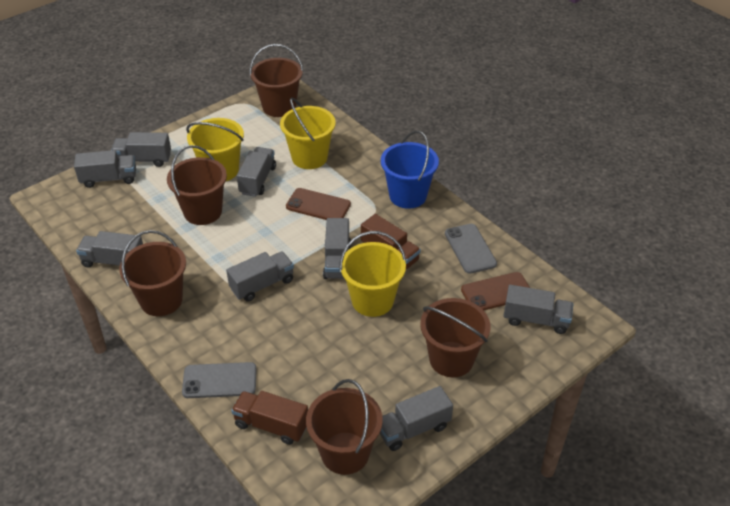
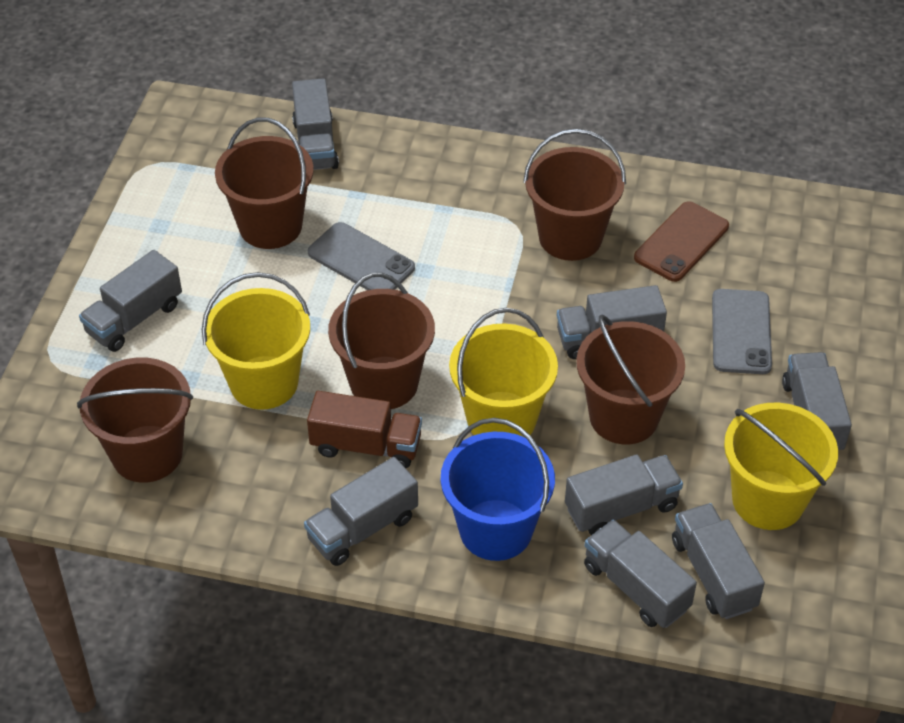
brown phone: [286,188,351,220] [461,272,530,310] = 2 -> [634,201,729,282] = 1
brown truck: [231,391,308,445] [361,214,421,269] = 2 -> [307,391,422,468] = 1

